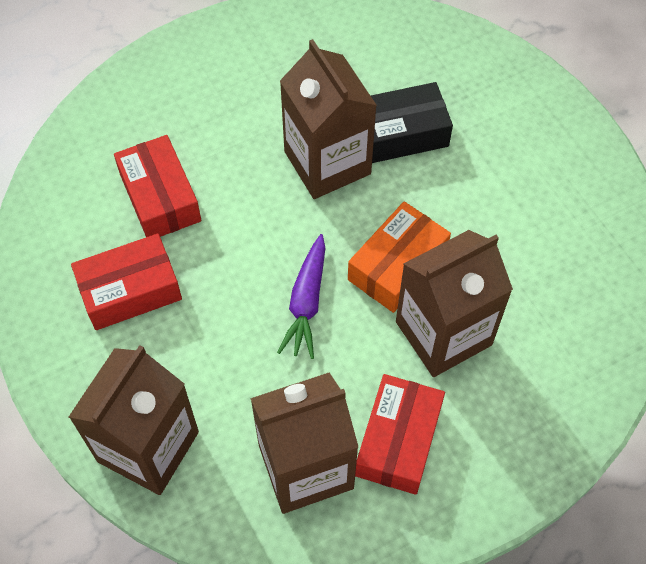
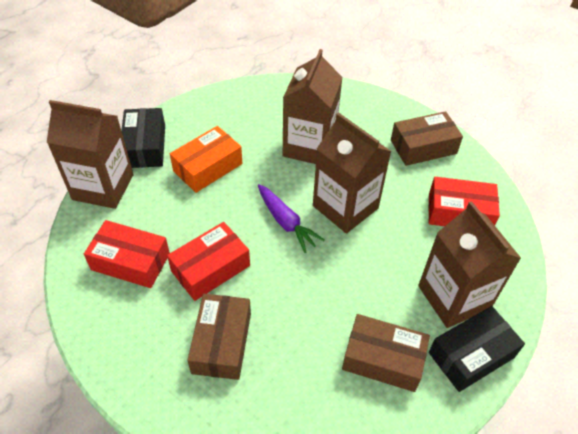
black box: [371,82,453,163] = 1 -> [121,108,165,168] [429,306,525,392] = 2
brown box: none = 0 -> [187,294,251,380] [342,314,430,392] [391,111,463,166] = 3

